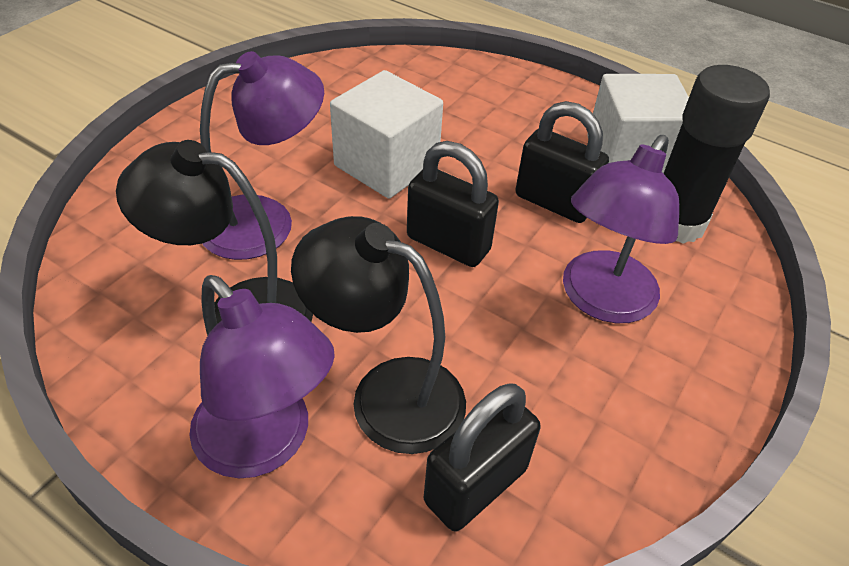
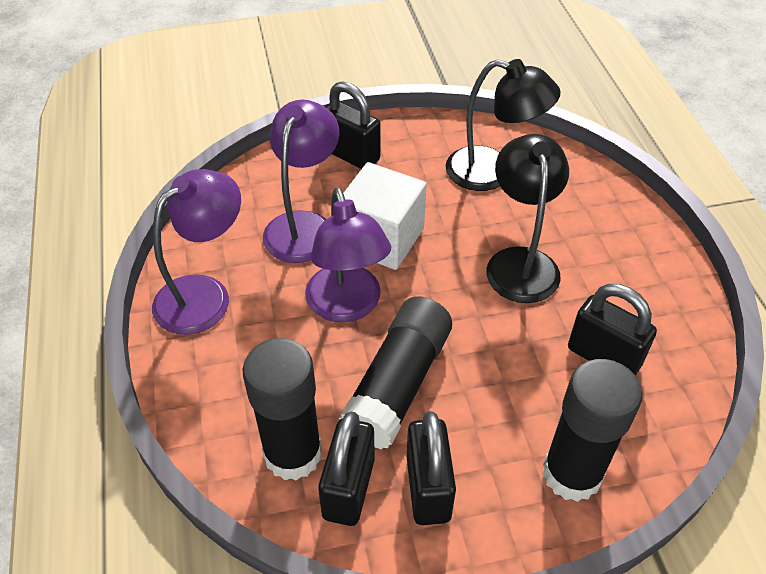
black glue stick: [663,65,770,244] = 1 -> [242,338,322,481] [339,296,452,450] [543,359,642,502] = 3
black padlock: [407,141,499,267] [424,383,541,531] [515,101,609,223] = 3 -> [318,412,375,526] [326,81,381,169] [407,411,456,525] [568,284,657,376] = 4
white cube: [330,70,443,198] [587,74,689,173] = 2 -> [343,162,427,270] = 1

